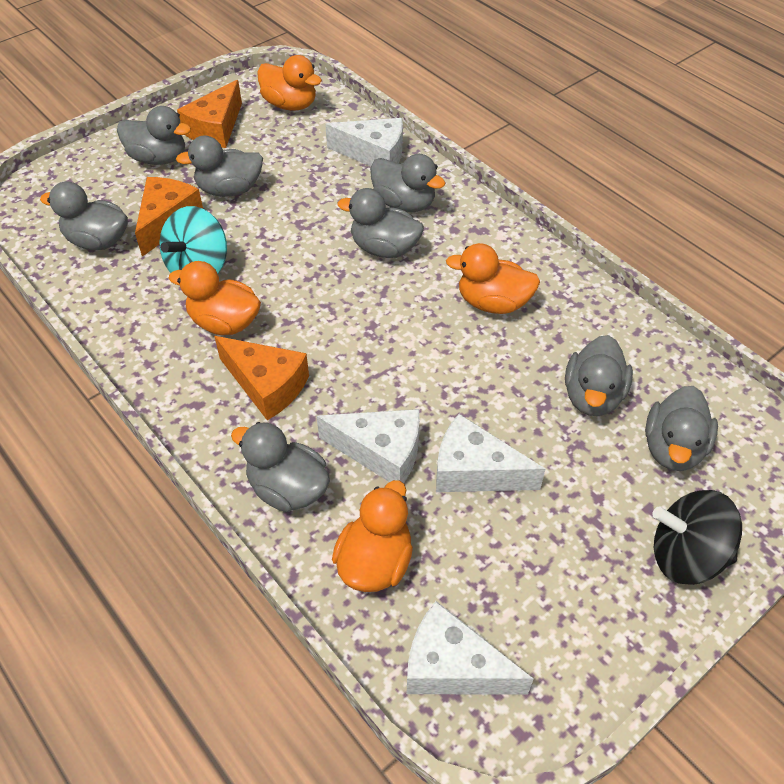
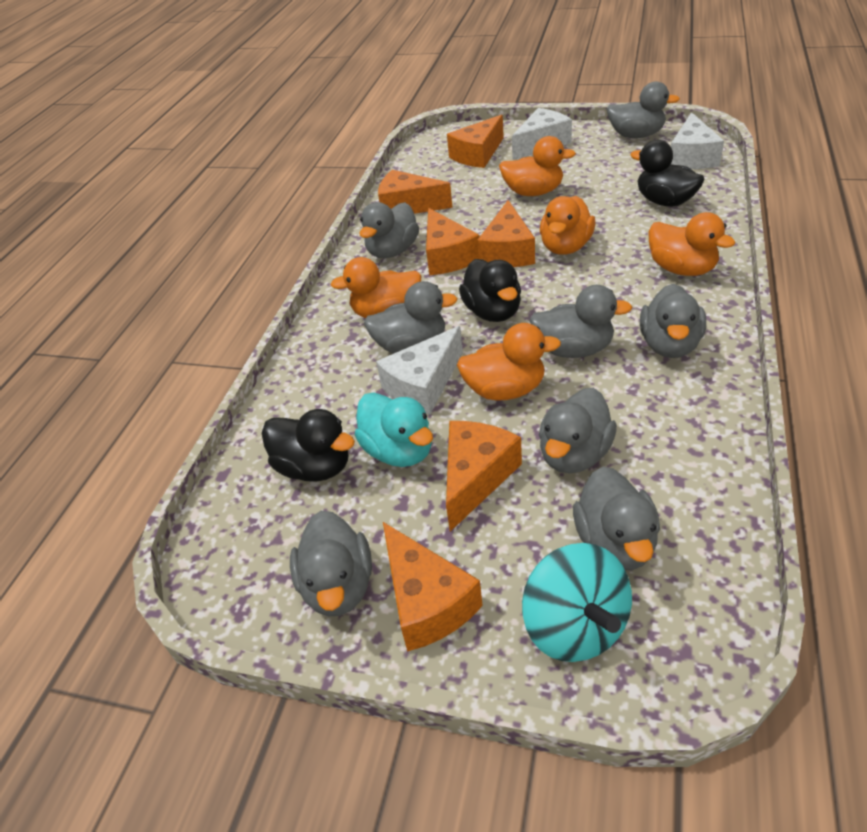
black duck: none = 0 -> [262,409,355,482] [459,259,521,322] [630,140,705,207] = 3
black spinning top: [652,490,742,585] = 1 -> none = 0
orange cheese: [135,177,203,257] [177,80,242,148] [214,336,309,420] = 3 -> [378,170,453,214] [383,522,483,652] [426,208,479,275] [446,421,522,532] [447,115,504,168] [477,200,535,267] = 6
orange duck: [169,261,261,335] [257,55,322,111] [332,480,413,592] [446,243,540,314] = 4 -> [331,257,421,319] [457,323,561,401] [499,136,576,196] [540,196,595,255] [648,212,735,276] = 5
turquoise duck: none = 0 -> [355,392,433,467] = 1
white cheese: [316,409,420,483] [325,118,403,166] [407,601,534,695] [436,414,545,492] = 4 -> [376,326,463,415] [512,108,572,160] [671,112,724,169] = 3

